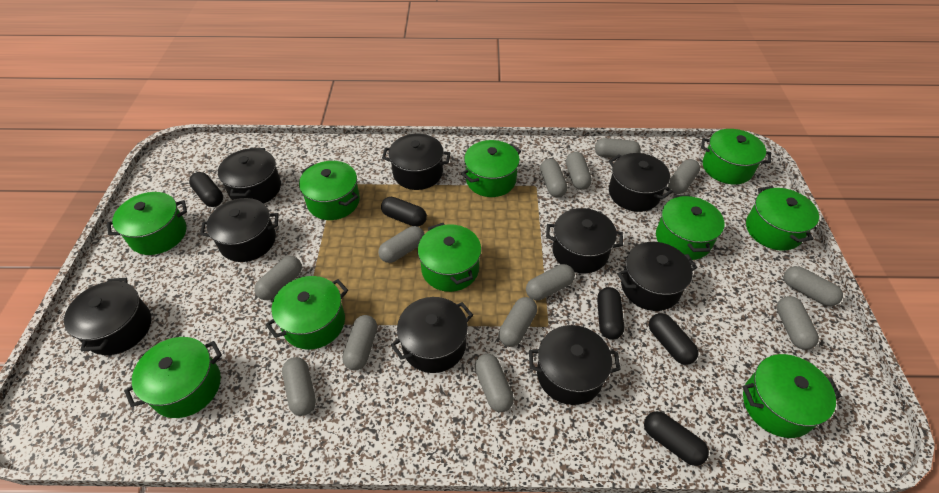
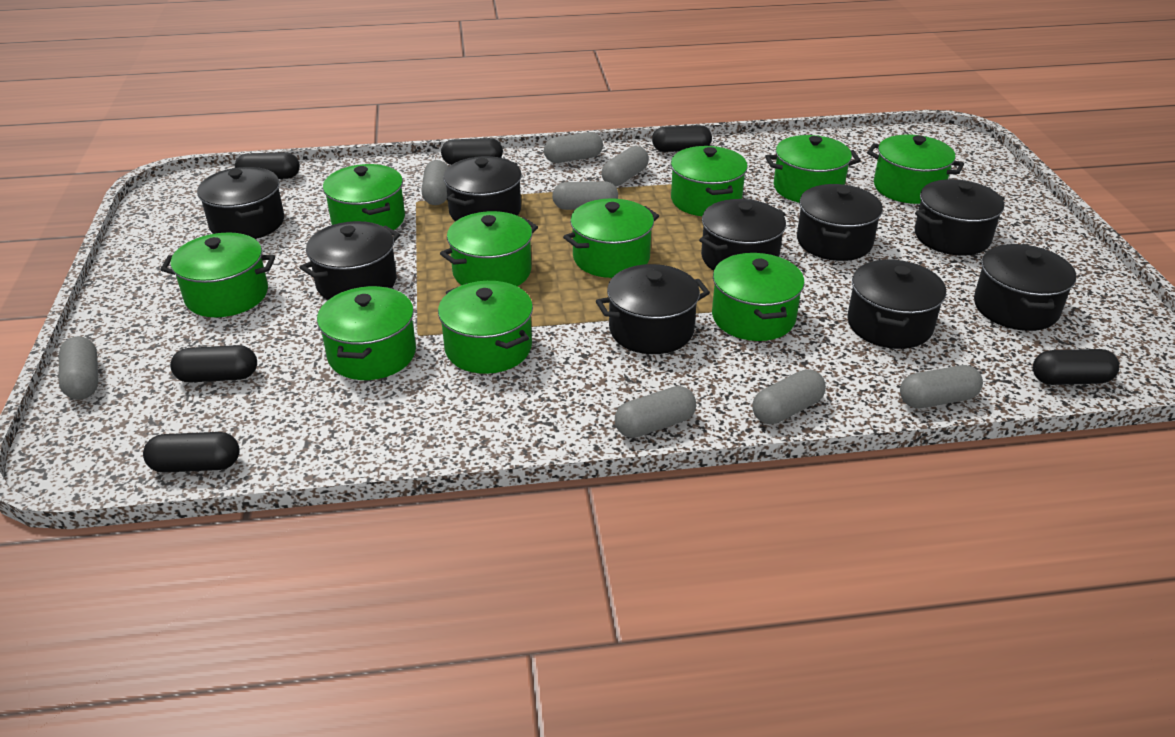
black capsule: [189,172,223,207] [381,197,427,227] [597,287,624,340] [644,411,709,466] [649,313,699,365] = 5 -> [143,432,240,473] [170,345,257,383] [235,152,300,179] [441,138,503,165] [652,125,712,152] [1033,349,1119,385] = 6
grey capsule: [254,256,302,300] [282,357,316,416] [342,315,377,370] [378,226,424,263] [475,354,514,412] [499,297,537,347] [526,264,575,301] [540,159,568,197] [566,152,592,190] [595,138,641,158] [668,159,700,194] [777,296,819,350] [784,266,843,306] = 13 -> [59,336,98,400] [422,160,449,205] [544,132,603,163] [552,181,618,210] [602,146,649,186] [615,386,696,438] [752,369,826,424] [900,365,983,408] = 8

